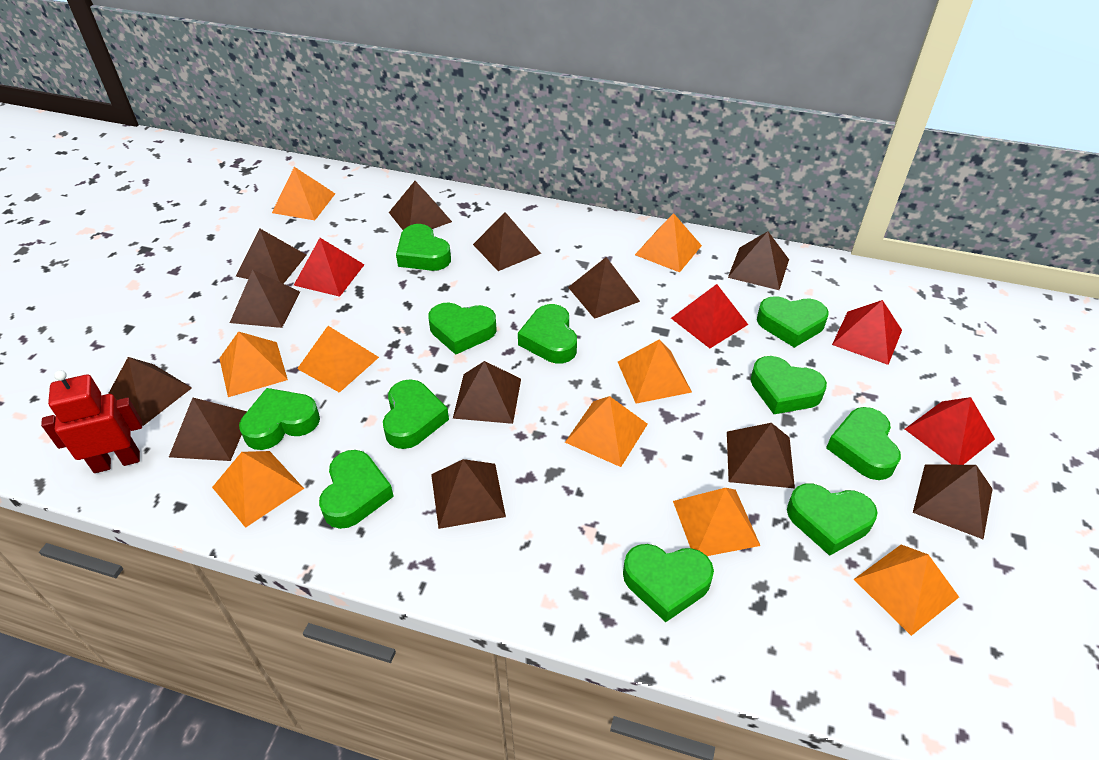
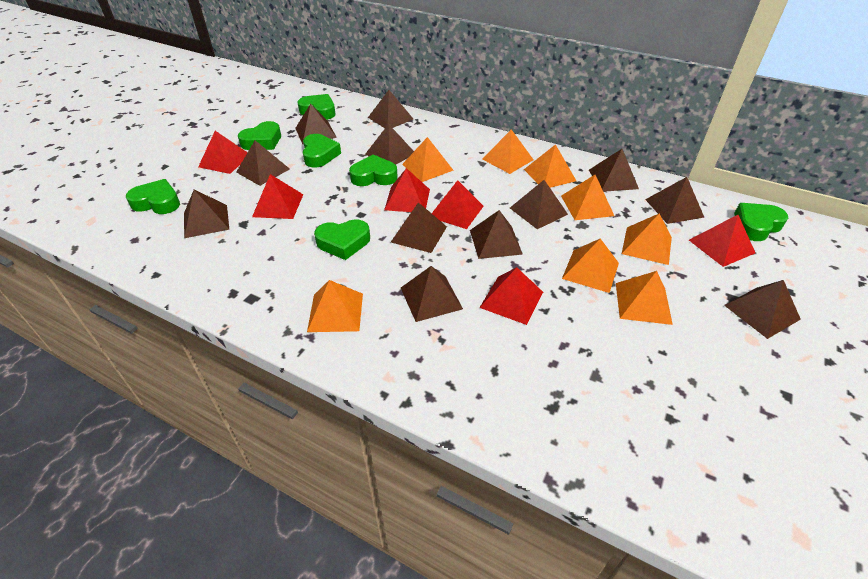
green heart: [239,388,320,450] [319,450,394,529] [383,379,449,449] [396,224,451,271] [428,303,496,355] [518,304,577,363] [623,544,714,622] [751,356,827,414] [757,296,829,348] [787,484,878,556] [826,407,901,480] = 11 -> [126,179,180,214] [238,121,281,150] [297,94,335,120] [303,134,341,167] [314,219,370,260] [349,154,398,186] [734,203,788,241] = 7
orange pyramid: [212,451,304,528] [219,331,288,397] [272,167,335,220] [297,326,379,393] [565,396,648,467] [618,339,692,404] [635,213,702,272] [673,488,760,556] [854,545,959,636] = 9 -> [307,280,363,332] [402,137,453,182] [482,129,534,174] [524,144,576,188] [561,175,614,220] [562,239,619,293] [616,271,673,325] [622,214,672,265] = 8
red pyramid: [294,238,365,297] [671,284,748,348] [832,300,902,365] [905,397,995,465] = 4 -> [198,131,248,174] [252,174,303,219] [384,168,430,212] [432,180,484,229] [479,267,543,325] [689,215,755,267] = 6
red robot: [41,370,142,473] = 1 -> none = 0

